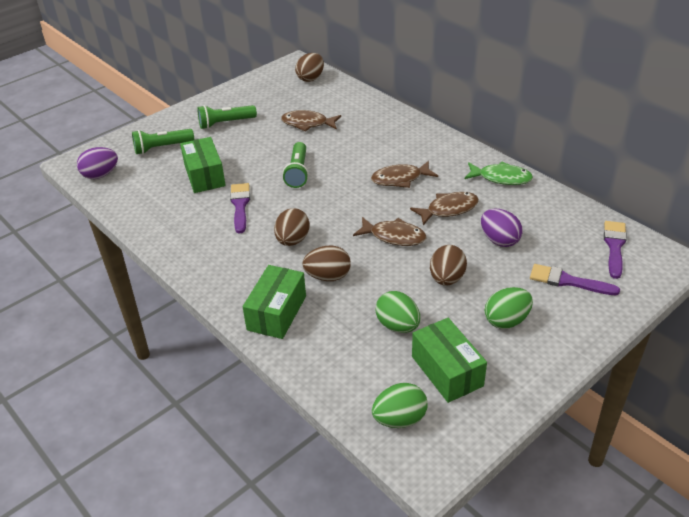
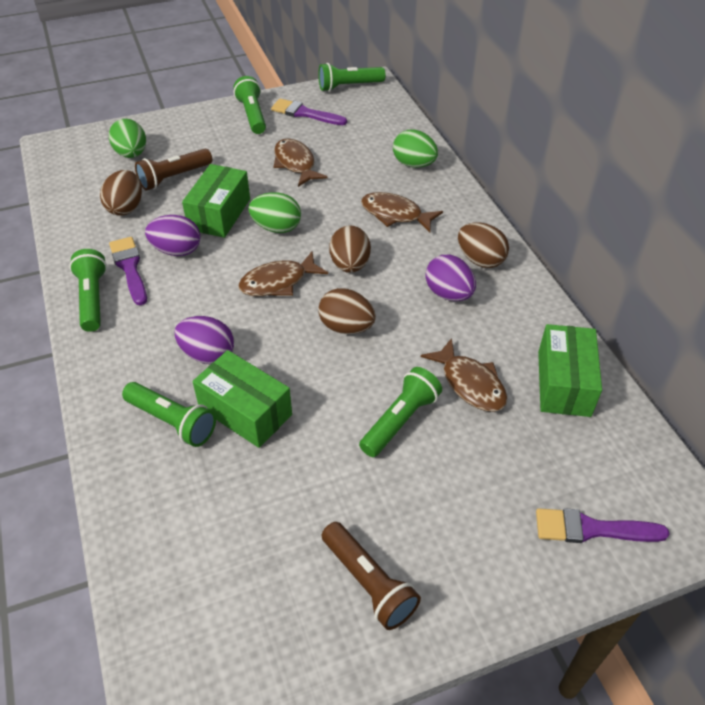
brown flashlight: none = 0 -> [135,149,212,190] [322,522,421,630] = 2
green fish: [464,162,533,185] = 1 -> none = 0
green flashlight: [132,129,194,154] [198,105,257,129] [282,142,309,188] = 3 -> [69,249,107,332] [122,382,216,447] [233,76,266,134] [318,63,386,91] [359,367,442,457] = 5
purple egg: [77,147,118,179] [481,209,522,247] = 2 -> [145,215,200,256] [175,316,234,364] [426,255,476,301] = 3

